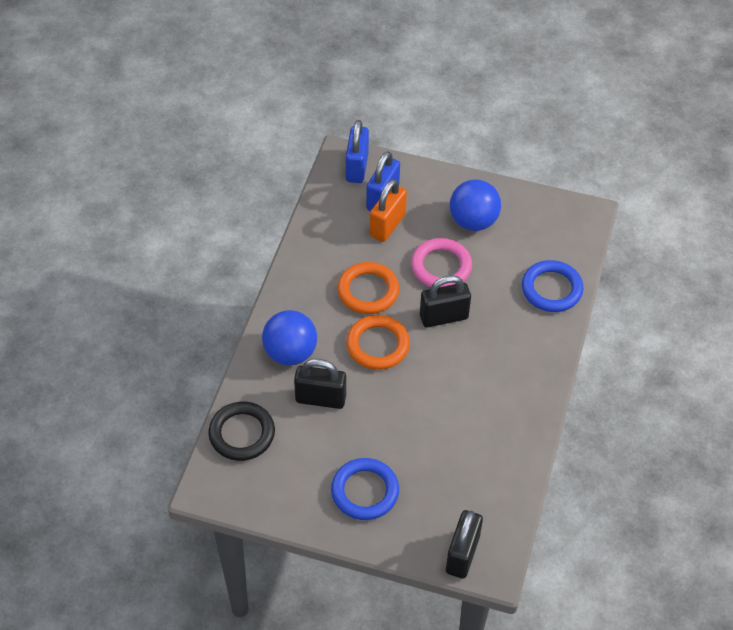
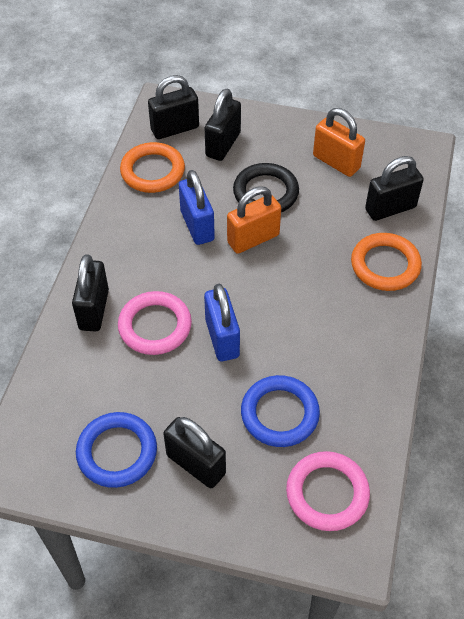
black padlock: [294,359,346,409] [420,275,471,328] [446,510,483,579] = 3 -> [72,254,109,332] [148,75,199,139] [163,417,226,488] [205,89,241,161] [365,156,424,221] = 5
blue ball: [262,310,317,366] [450,179,501,231] = 2 -> none = 0
orange padlock: [370,179,407,242] = 1 -> [227,186,281,254] [313,108,365,177] = 2
pink ring: [411,238,472,287] = 1 -> [118,291,192,355] [286,451,370,531] = 2

